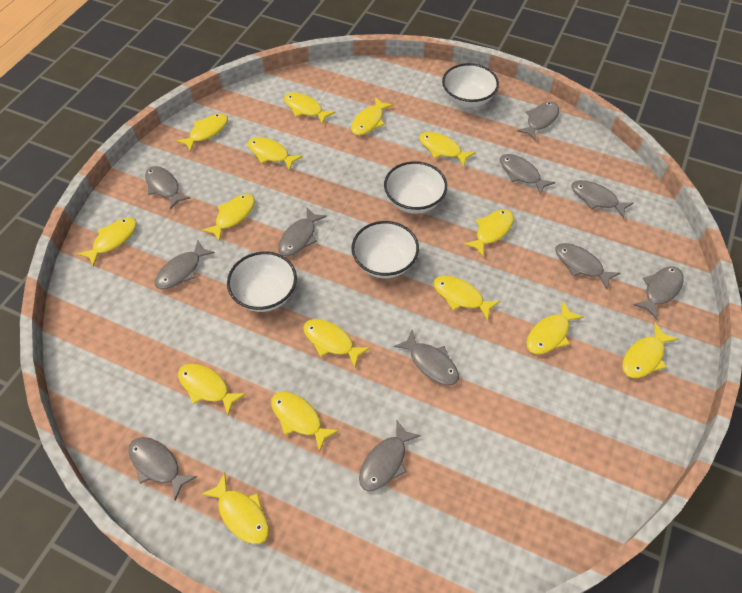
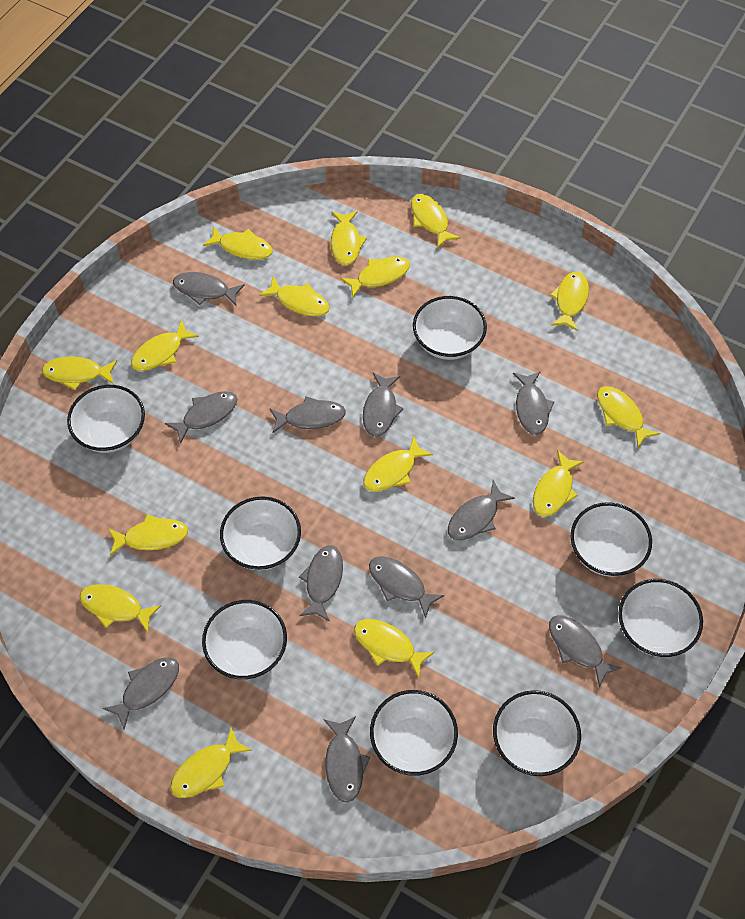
white bowl: [227,252,297,312] [352,221,419,278] [384,161,447,214] [442,63,499,107] = 4 -> [67,385,145,453] [202,600,287,679] [220,496,301,570] [370,690,458,776] [413,296,487,360] [493,690,581,776] [571,502,652,577] [618,579,703,657] = 8

